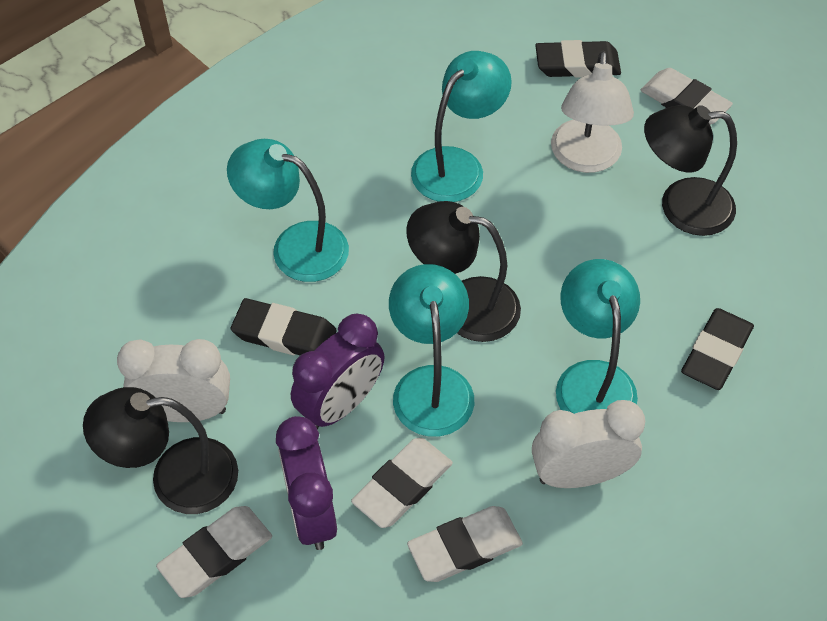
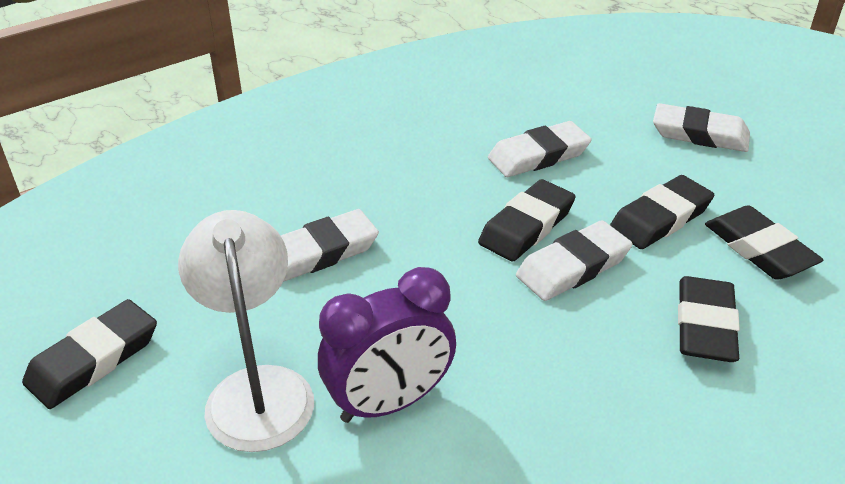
black eraser: [231,298,337,355] [535,40,621,78] [681,308,754,390] = 3 -> [22,299,157,409] [478,179,576,262] [610,175,714,249] [678,276,740,362] [705,205,823,280] = 5
black lamp: [83,387,238,514] [406,201,521,342] [644,105,737,236] = 3 -> none = 0
purple clock: [276,416,337,550] [291,314,385,430] = 2 -> [318,267,456,423] = 1
turquoise lamp: [227,139,349,282] [389,264,474,437] [411,51,512,202] [556,259,640,414] = 4 -> none = 0
white clock: [117,339,230,422] [532,400,645,488] = 2 -> none = 0

